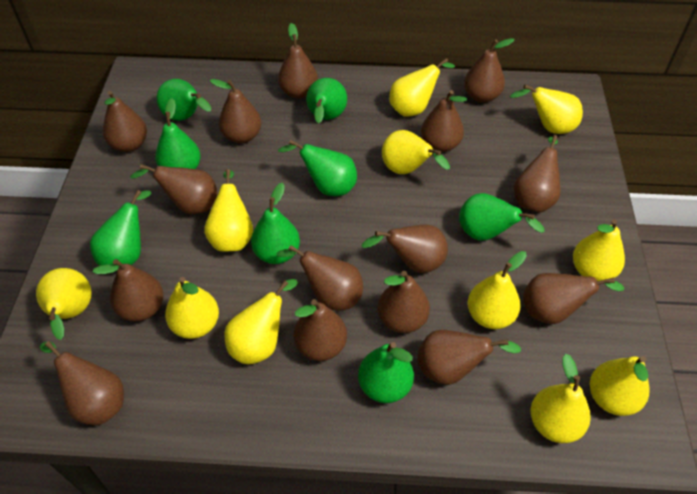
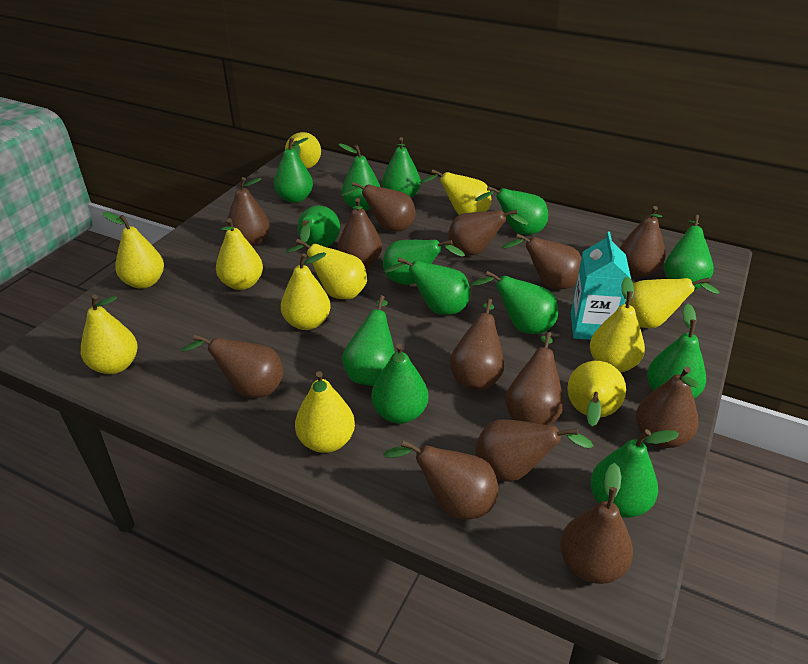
brown pear: [40,341,124,425] [93,259,164,321] [103,91,147,152] [130,164,218,214] [210,79,261,144] [276,245,363,311] [278,23,318,98] [294,299,347,361] [361,225,448,273] [377,271,430,333] [417,330,522,385] [421,90,467,152] [464,38,515,103] [514,135,560,212] [523,273,624,324] = 15 -> [181,335,283,398] [226,177,270,246] [338,198,382,267] [341,182,416,232] [383,440,498,520] [448,209,529,255] [450,299,504,390] [475,419,593,482] [501,234,582,289] [505,332,564,425] [560,463,633,584] [620,206,666,277] [636,367,699,448] = 13
green pear: [90,190,151,266] [155,98,201,169] [157,79,211,121] [251,183,300,264] [278,140,357,196] [306,78,347,123] [358,342,414,403] [459,193,545,241] = 8 -> [274,137,313,203] [298,205,340,247] [339,143,380,211] [342,295,395,386] [371,343,428,424] [382,137,421,198] [383,240,465,285] [384,257,470,315] [471,271,558,334] [475,186,548,235] [590,429,679,518] [647,304,706,399] [664,215,714,290] = 13
turquoise carton: none = 0 -> [571,232,631,340] = 1

